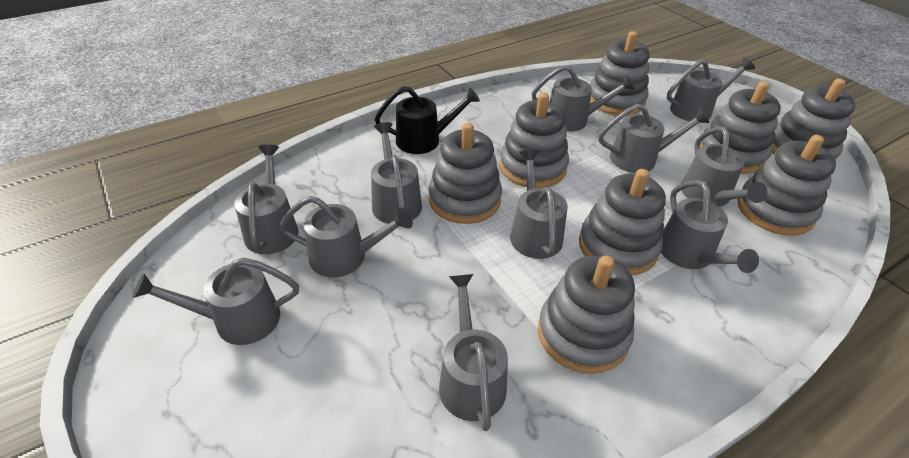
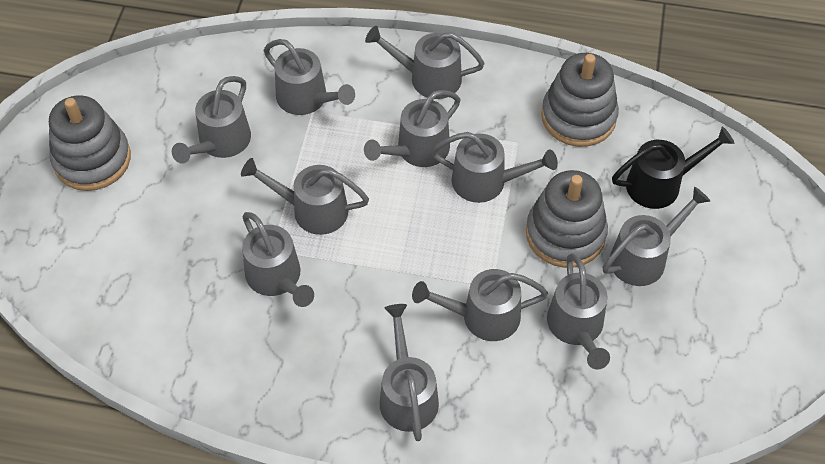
grey stacking toy: [429,123,502,224] [499,93,569,188] [538,255,635,374] [579,169,666,275] [590,31,650,115] [700,81,781,174] [737,135,836,236] [772,79,855,162] = 8 -> [49,96,131,191] [526,170,608,268] [541,53,619,147] = 3

